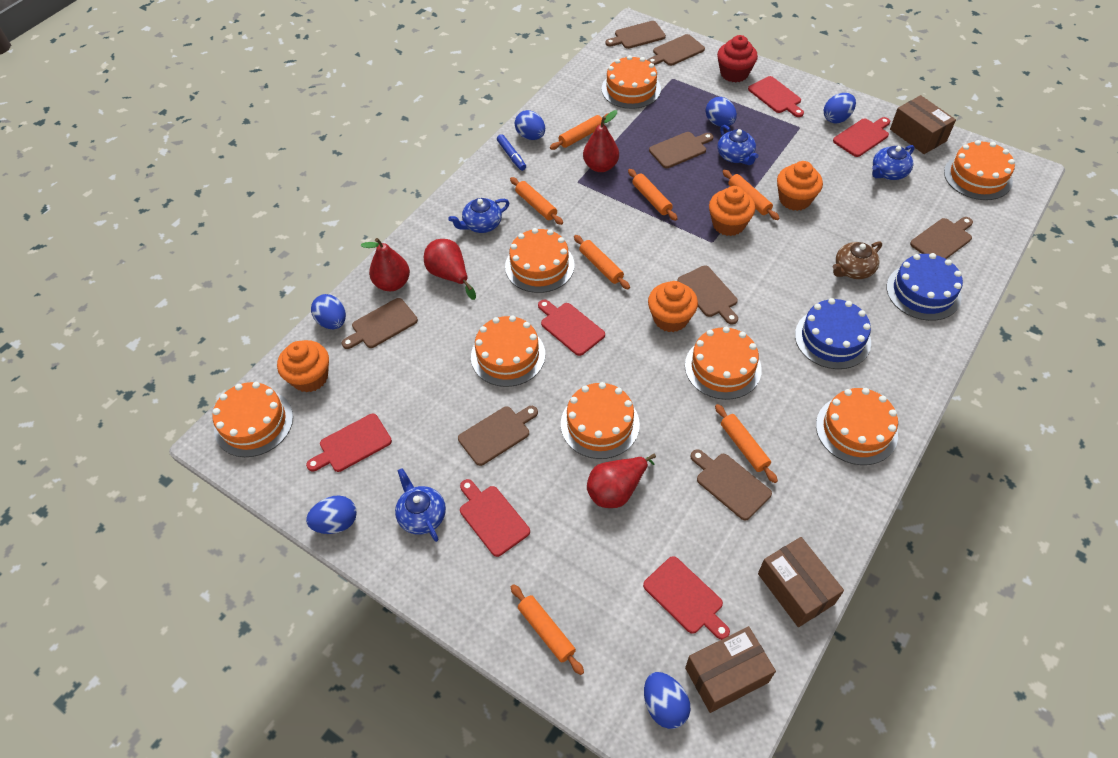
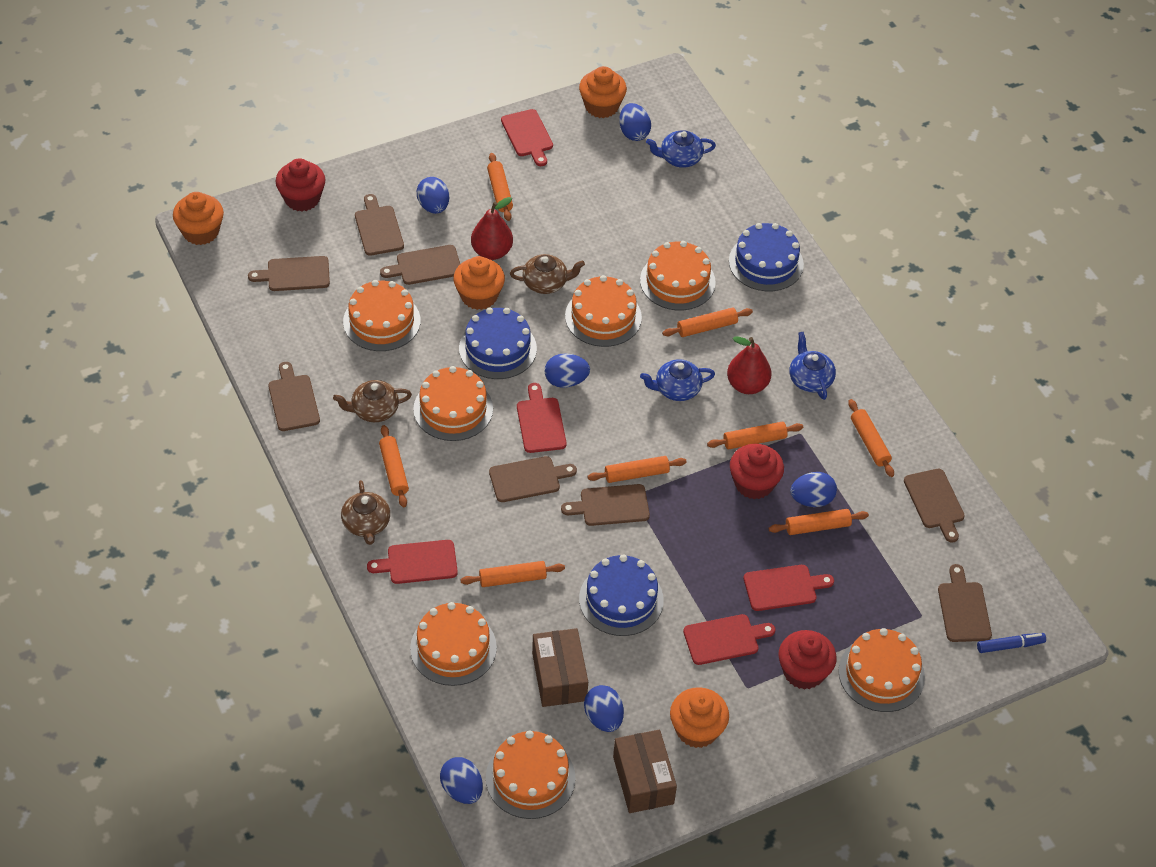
blue cake: [795,298,871,369] [887,253,963,321] = 2 -> [459,307,537,379] [579,554,664,636] [729,223,804,291] = 3
blue teapot: [395,468,446,542] [448,198,510,233] [718,125,759,165] [872,145,915,180] = 4 -> [640,359,715,401] [646,130,716,168] [789,332,836,400] = 3
brown box: [685,626,776,713] [758,537,844,627] [890,95,956,154] = 3 -> [532,628,588,707] [613,730,677,813] = 2
brown teapot: [833,241,882,279] = 1 -> [333,380,412,422] [341,480,390,545] [510,254,585,294] = 3
orange cake: [212,382,293,457] [471,316,545,387] [505,228,574,293] [561,382,640,459] [601,55,661,109] [685,327,762,400] [816,388,898,465] [944,140,1015,200] = 8 -> [343,280,420,351] [410,602,497,686] [413,366,493,441] [486,730,575,819] [565,275,642,347] [640,241,716,310] [838,628,925,712] = 7
orange rolling pin: [510,177,563,225] [511,584,584,675] [550,113,609,150] [574,235,630,289] [628,169,678,221] [715,404,778,483] [722,170,780,220] = 7 -> [379,425,409,508] [460,561,565,587] [487,153,513,221] [587,456,687,483] [662,307,753,337] [707,422,803,449] [769,509,869,535] [848,399,894,477] = 8
red cupcake: [717,35,758,82] = 1 -> [275,158,326,211] [730,444,784,499] [778,630,837,690] = 3
red cutting board: [306,414,392,472] [460,479,530,557] [538,299,605,356] [643,556,730,640] [748,76,804,117] [833,117,890,157] = 6 -> [367,540,458,584] [501,109,553,166] [517,383,567,453] [683,614,775,665] [744,565,834,611] = 5
red pear: [361,238,410,291] [424,239,476,300] [583,110,619,172] [587,454,656,508] = 4 -> [471,197,513,260] [727,337,771,394] = 2

